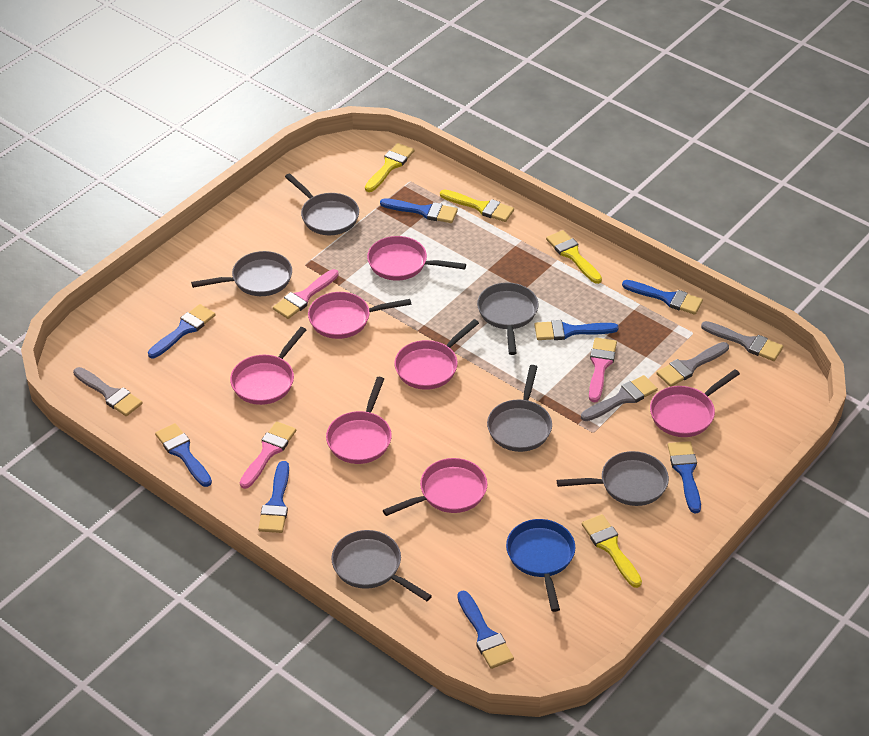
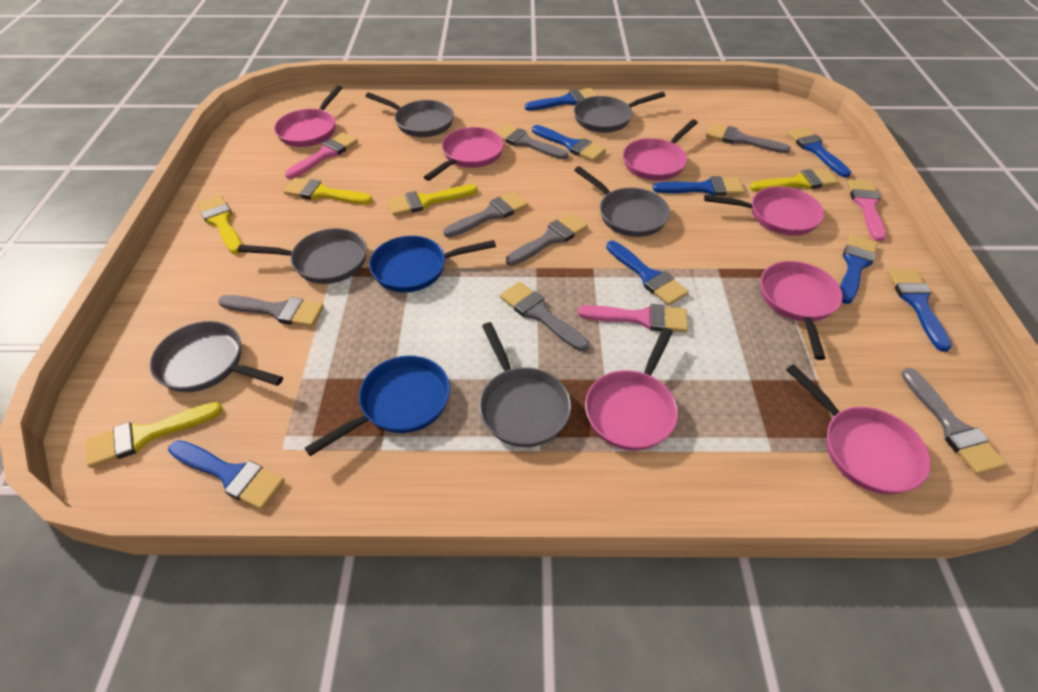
blue pan: [506,519,576,612] = 1 -> [305,356,450,456] [369,236,496,292] = 2
grey brush: [73,367,143,416] [581,375,658,421] [656,342,729,387] [701,321,783,361] = 4 -> [218,295,324,327] [443,192,528,237] [496,124,569,159] [500,282,589,351] [506,213,588,266] [706,124,791,153] [901,368,1007,475] = 7
yellow brush: [365,143,414,192] [440,190,514,222] [546,230,602,284] [582,514,642,588] = 4 -> [86,402,223,468] [197,195,242,254] [284,178,373,204] [387,185,478,216] [750,169,839,192] = 5

